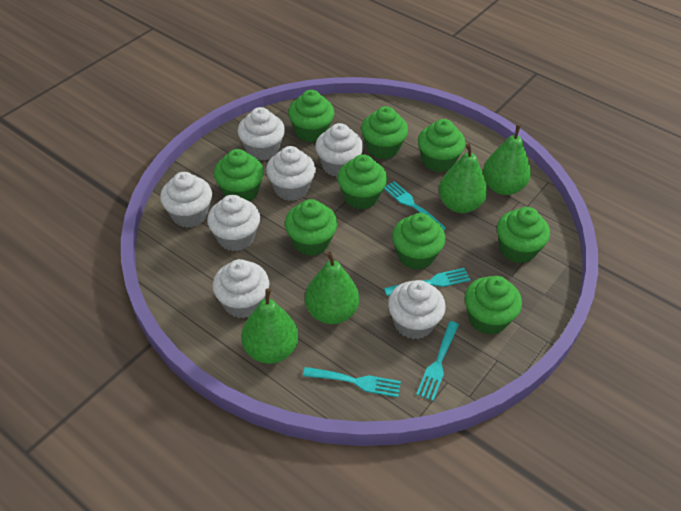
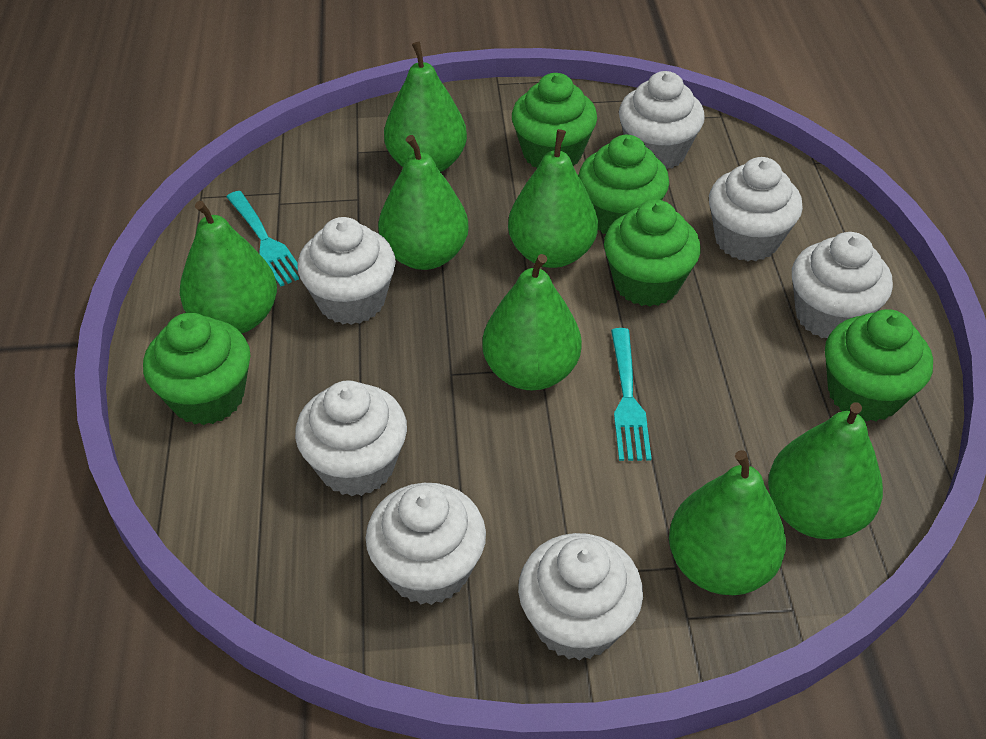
green cupcake: [214,149,264,201] [285,199,338,256] [288,90,334,142] [337,154,387,210] [361,106,408,159] [392,213,446,270] [418,119,466,172] [465,276,522,335] [497,207,550,263] = 9 -> [143,313,250,425] [512,73,597,168] [578,135,669,234] [604,200,700,306] [825,309,933,422] = 5
green pear: [241,288,299,364] [305,252,359,324] [439,143,488,213] [483,125,531,195] = 4 -> [180,201,277,334] [378,135,469,270] [384,42,467,172] [482,254,582,390] [508,129,598,268] [669,450,786,595] [768,402,883,539] = 7
turquoise fork: [303,367,401,397] [384,181,446,230] [384,268,471,296] [416,321,459,401] = 4 -> [226,191,299,287] [611,328,652,461] = 2

